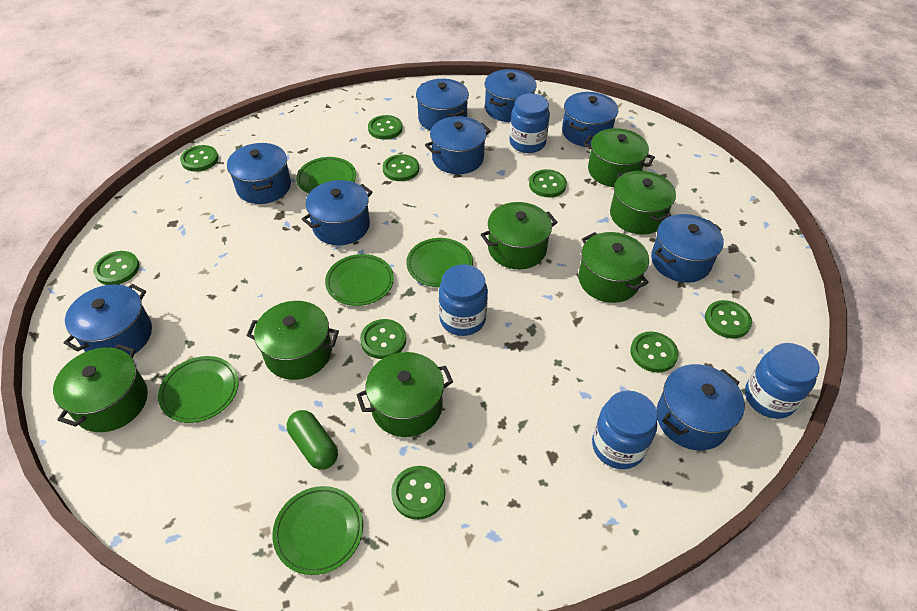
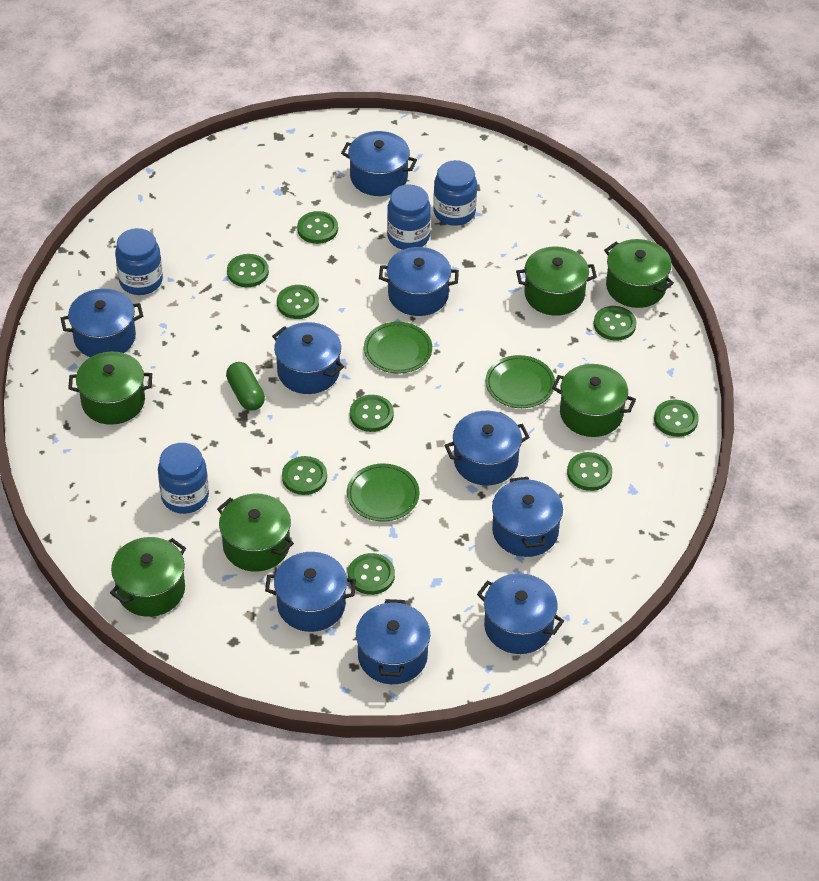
green plate: [158,356,239,423] [272,486,363,575] [296,157,356,194] [325,254,394,306] [406,238,473,287] = 5 -> [347,463,419,521] [364,322,432,373] [486,355,555,408] = 3
green pot: [53,344,148,432] [246,301,339,380] [356,352,453,437] [481,202,558,269] [579,232,649,303] [584,128,655,187] [610,171,676,235] = 7 -> [68,351,152,425] [110,537,186,617] [217,494,294,572] [516,247,597,316] [552,364,636,437] [604,239,674,308] = 6

